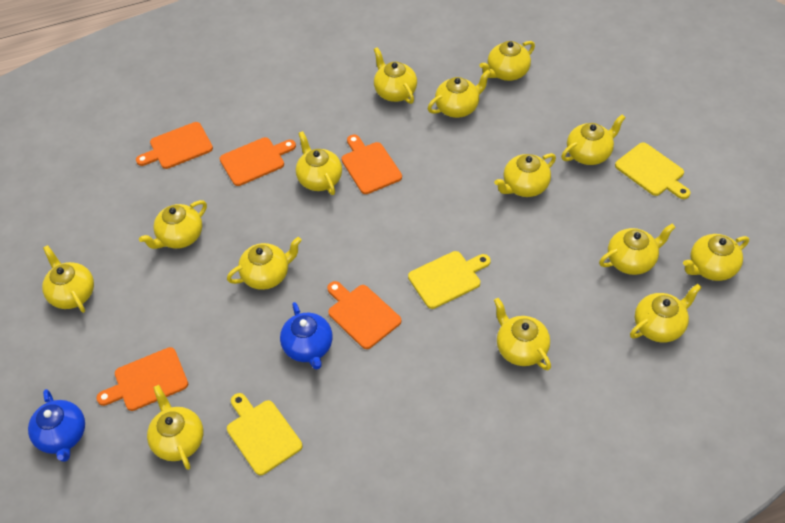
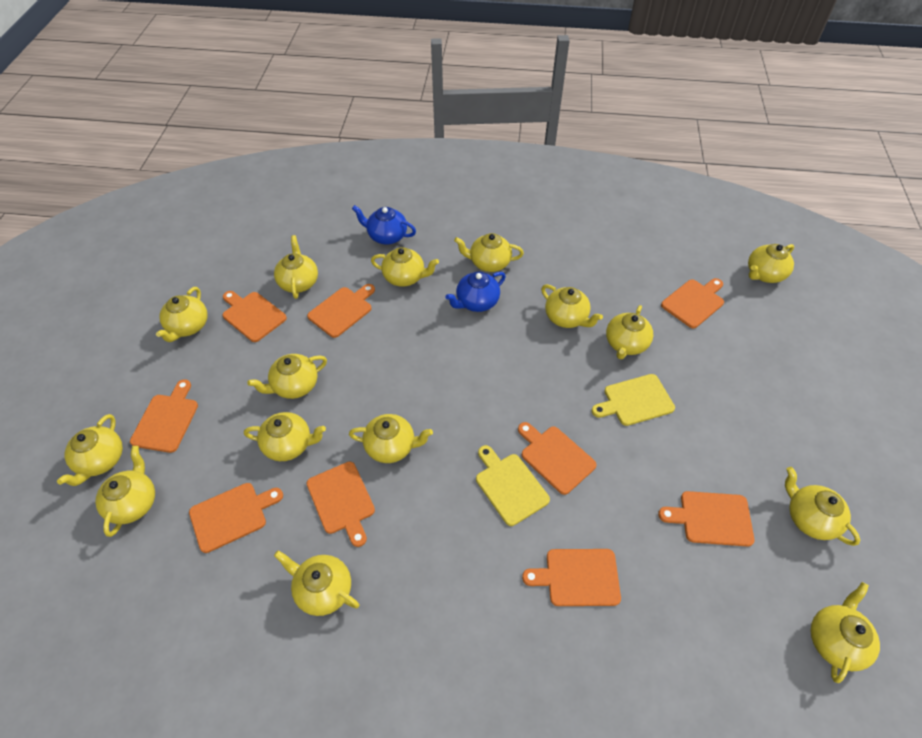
orange cutting board: [96,347,188,411] [136,122,213,169] [220,137,296,186] [327,281,401,349] [341,135,402,194] = 5 -> [130,379,198,453] [189,483,283,553] [222,291,287,342] [306,461,375,547] [307,284,375,338] [518,422,597,495] [522,549,621,606] [658,491,755,547] [661,278,724,328] = 9
yellow cutting board: [227,393,302,475] [408,251,491,309] [615,143,690,199] = 3 -> [476,445,550,526] [592,374,675,426] = 2
yellow teapot: [42,245,94,313] [139,200,207,249] [147,385,203,470] [227,237,302,290] [296,131,342,195] [374,47,417,104] [428,70,491,118] [479,41,535,81] [494,153,556,197] [494,298,551,370] [561,114,626,165] [599,224,676,275] [630,284,702,343] [683,234,749,281] = 14 -> [57,414,123,486] [95,446,155,537] [156,287,208,342] [244,412,326,461] [247,354,327,399] [274,235,318,299] [274,551,359,616] [349,414,433,463] [371,247,439,287] [454,233,524,272] [541,284,603,328] [606,305,653,360] [748,244,794,283] [785,467,860,546] [811,582,880,683] = 15

